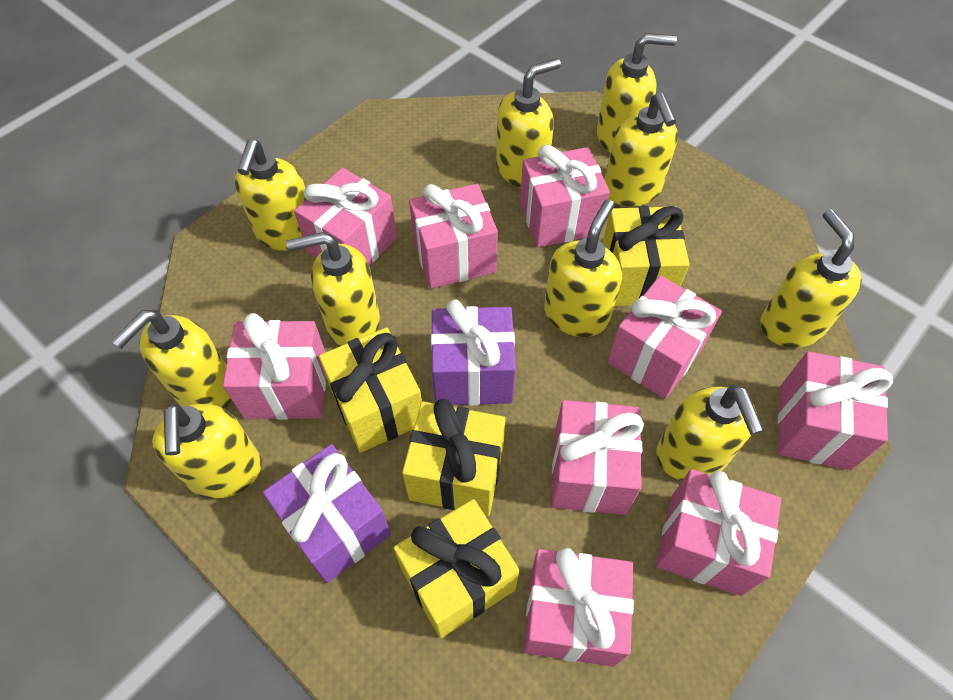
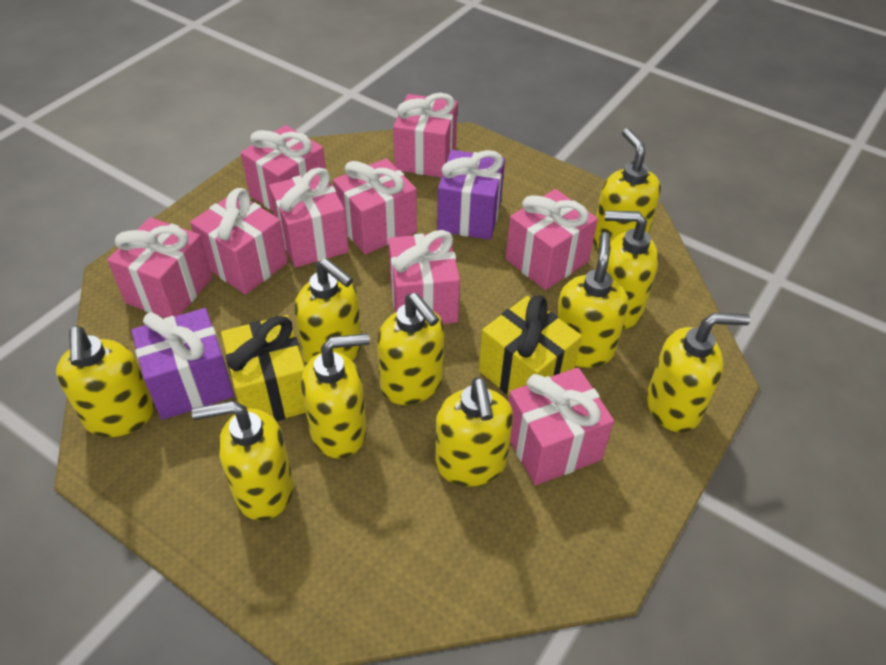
yellow gift: [319,327,422,453] [394,499,520,638] [402,399,506,516] [603,206,690,306] = 4 -> [221,315,306,422] [479,295,582,395] = 2

